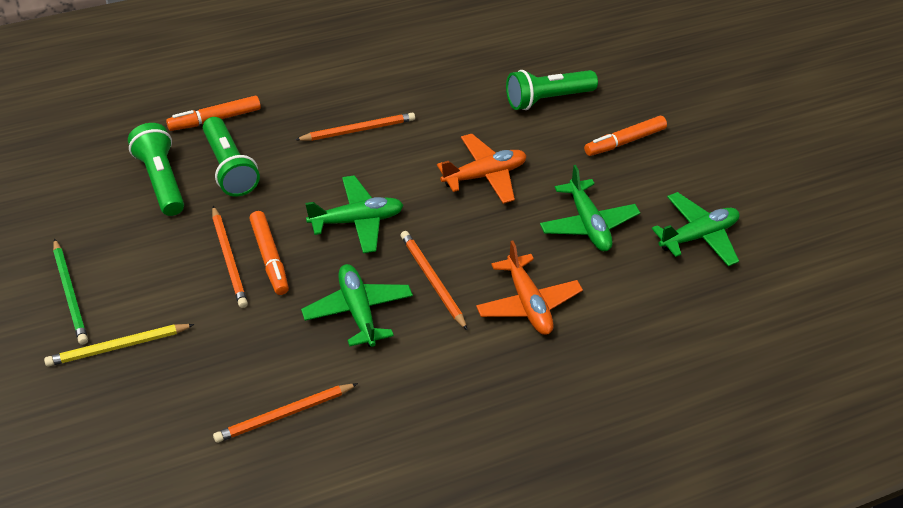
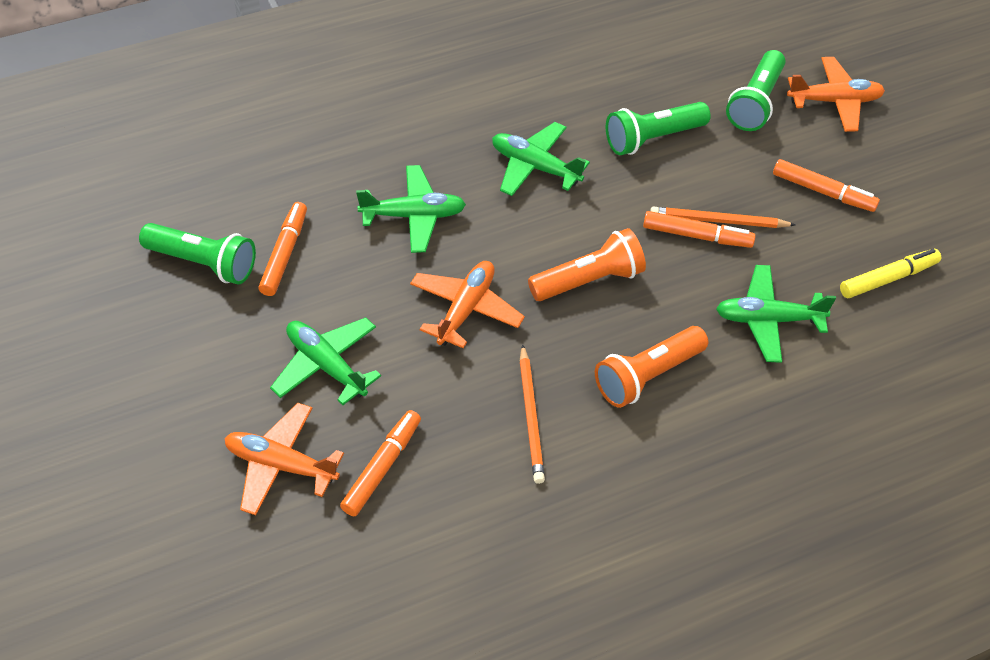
green pencil: [53,238,88,345] = 1 -> none = 0
orange flashlight: none = 0 -> [528,228,646,301] [595,326,708,408] = 2
orange marker: [166,96,261,131] [249,211,289,295] [584,116,667,156] = 3 -> [258,202,307,296] [340,410,421,516] [643,211,755,248] [773,159,880,212] = 4
orange pencil: [212,206,248,308] [213,383,358,443] [295,113,415,141] [401,231,468,331] = 4 -> [519,344,545,484] [650,207,795,228] = 2
orange plane: [437,134,527,204] [476,241,583,335] = 2 -> [224,403,344,515] [410,261,525,349] [787,57,885,132] = 3
yellow marker: none = 0 -> [840,249,941,298] = 1
yellow pencil: [44,324,195,366] = 1 -> none = 0

